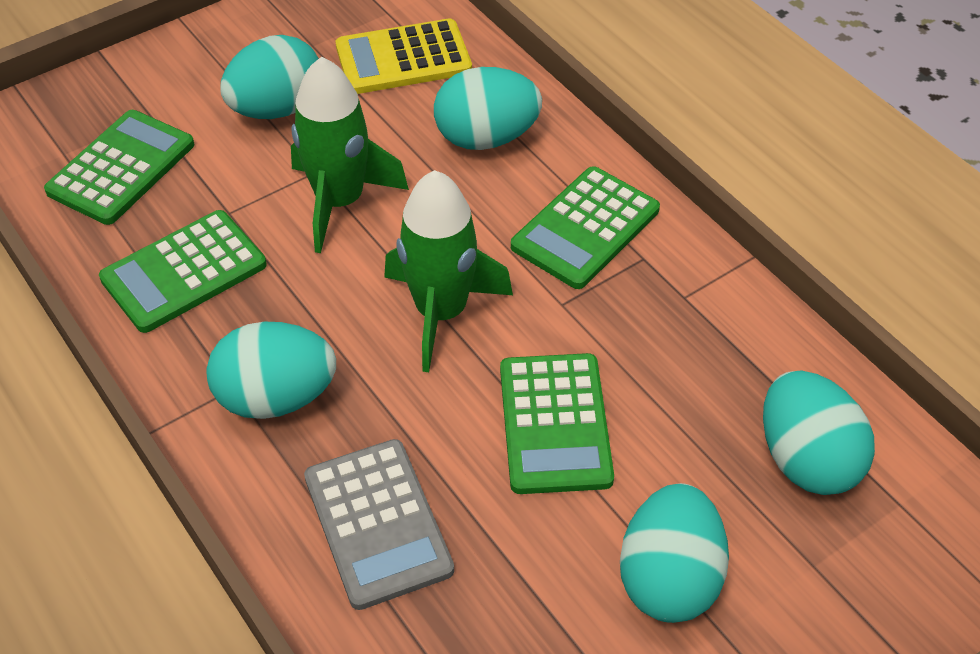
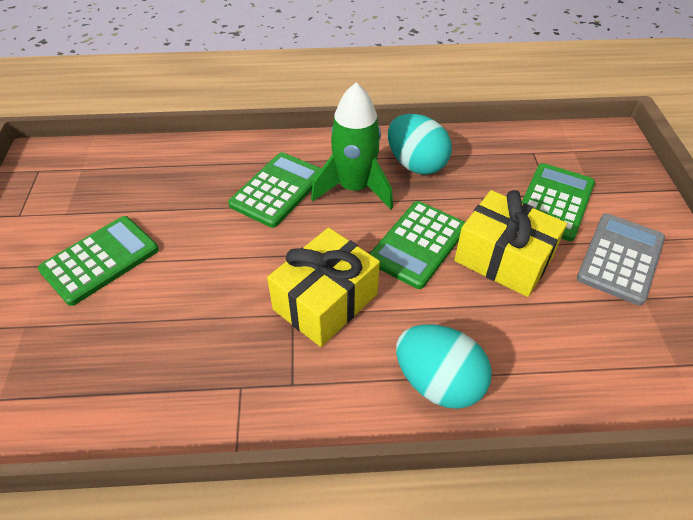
green rocket: [291,57,409,253] [384,170,513,372] = 2 -> [311,82,393,209] = 1
turquoise egg: [206,322,336,419] [220,35,319,119] [434,67,542,150] [620,483,729,623] [763,370,875,495] = 5 -> [388,114,452,175] [396,324,492,409] = 2
yellow calculator: [336,18,472,94] = 1 -> none = 0
yellow gift: none = 0 -> [267,228,380,347] [454,190,567,297] = 2

